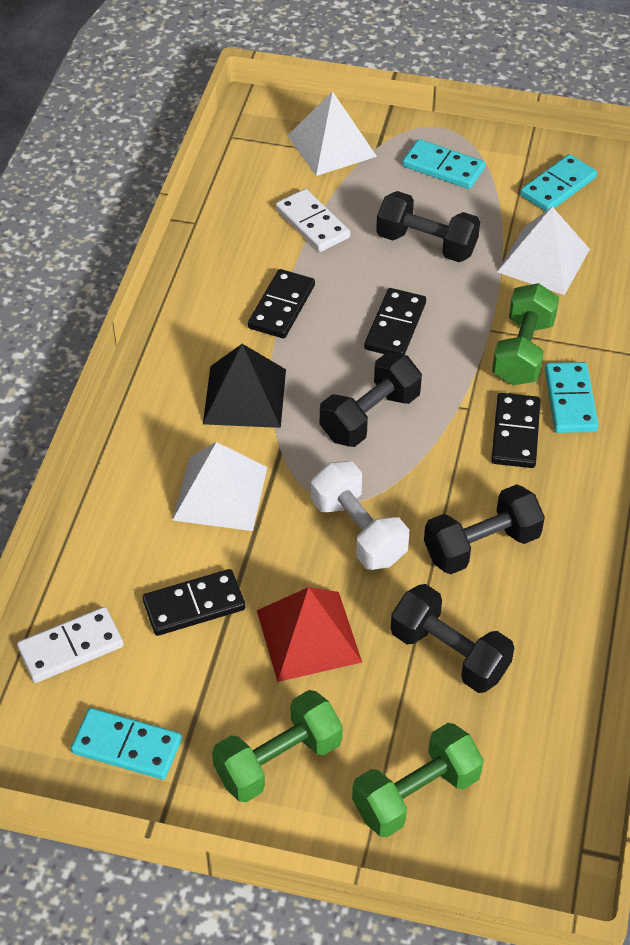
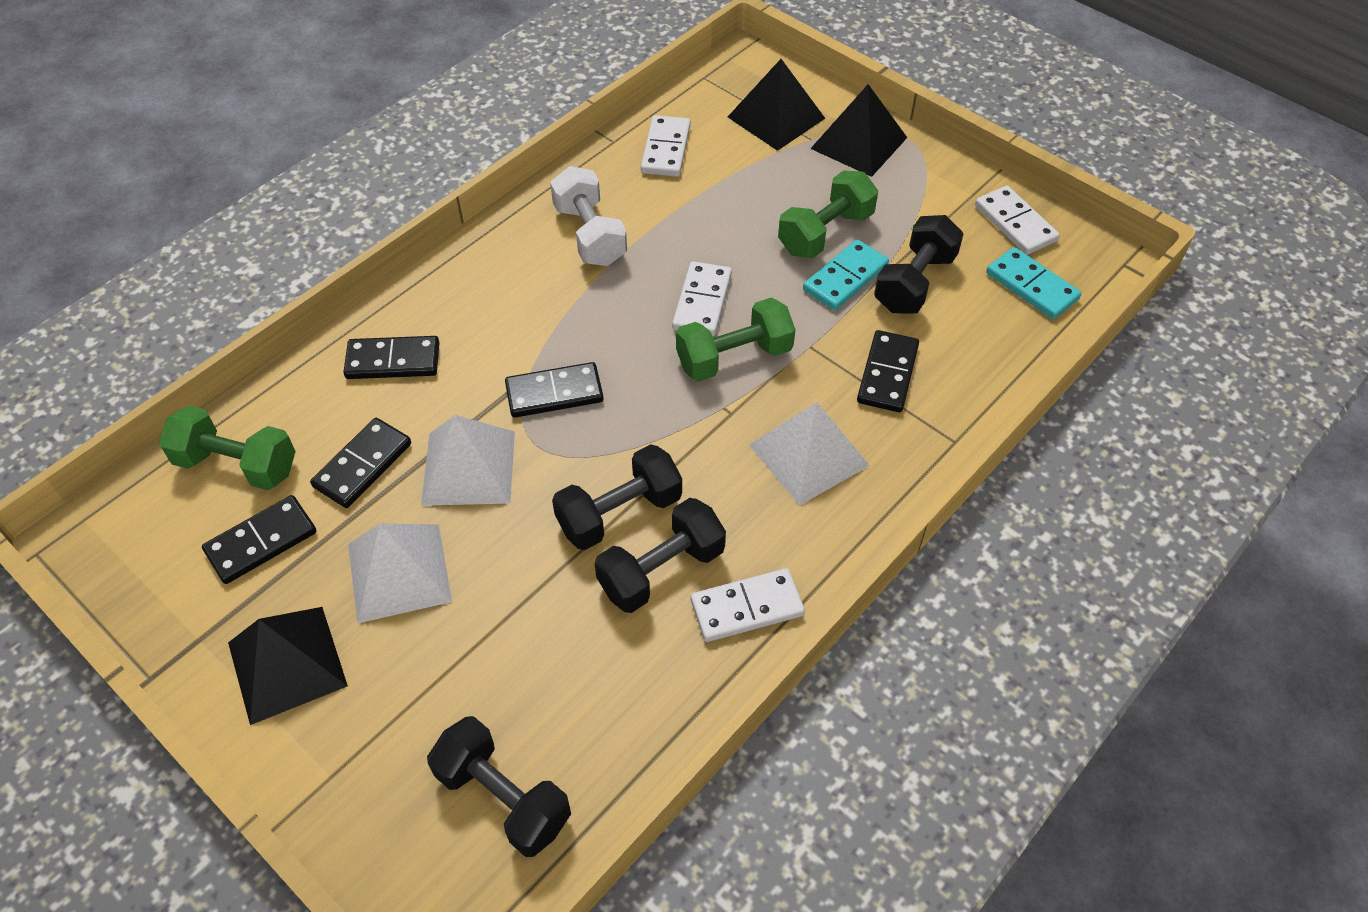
black domino: [142,569,245,636] [248,269,315,339] [364,288,426,355] [491,393,541,468] = 4 -> [202,495,316,584] [310,418,411,508] [343,336,440,379] [505,362,604,418] [857,330,919,412] = 5
black pyramid: [203,344,286,428] = 1 -> [228,607,348,725] [728,59,826,151] [810,84,907,177] = 3
red pyramid: [257,587,362,682] = 1 -> none = 0
turquoise domino: [71,708,182,780] [402,139,485,189] [520,154,597,211] [545,362,599,433] = 4 -> [803,239,889,310] [986,247,1081,319] = 2
white domino: [17,607,123,683] [276,189,350,252] = 2 -> [641,115,691,177] [672,261,732,336] [691,568,805,642] [975,185,1060,255] = 4

